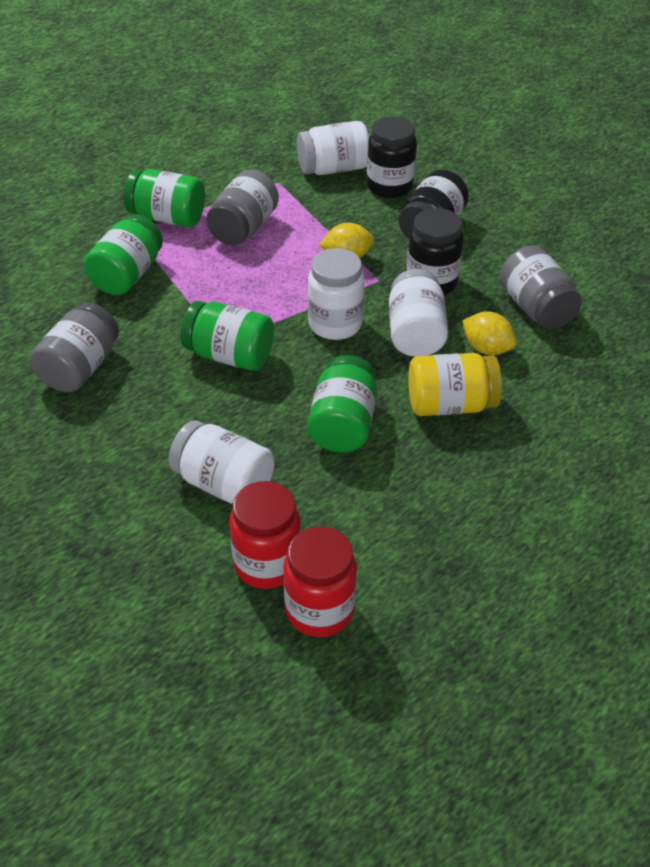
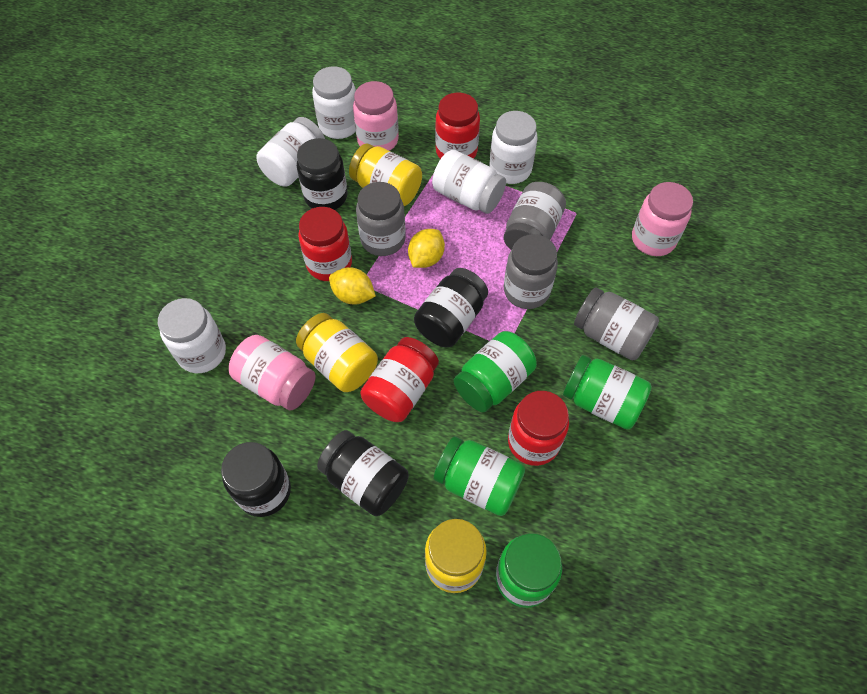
black jar: [367,116,417,198] [399,170,469,239] [406,208,464,295] = 3 -> [221,442,291,517] [297,138,348,210] [317,430,409,516] [414,268,488,347] = 4
grey jar: [30,302,119,392] [206,170,279,245] [500,245,582,330] = 3 -> [356,182,406,256] [504,182,566,250] [504,234,558,309] [574,287,659,360] = 4
pink jar: none = 0 -> [229,335,315,411] [353,81,399,151] [632,182,693,256] = 3
red jar: [229,481,301,589] [283,526,357,637] = 2 -> [298,207,352,281] [360,337,439,422] [435,93,480,159] [508,391,569,466] = 4
white jar: [168,420,275,504] [297,121,369,175] [308,248,365,340] [389,269,448,357] = 4 -> [158,298,226,373] [256,117,325,187] [312,66,356,139] [432,150,506,214] [489,111,538,184] = 5
yellow jar: [408,353,502,416] = 1 -> [296,313,378,392] [349,144,422,206] [425,519,487,593] = 3

